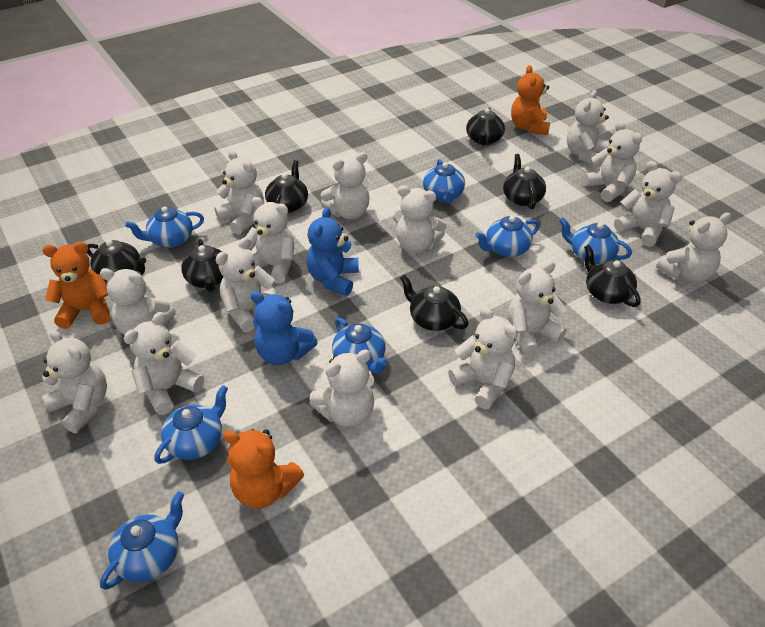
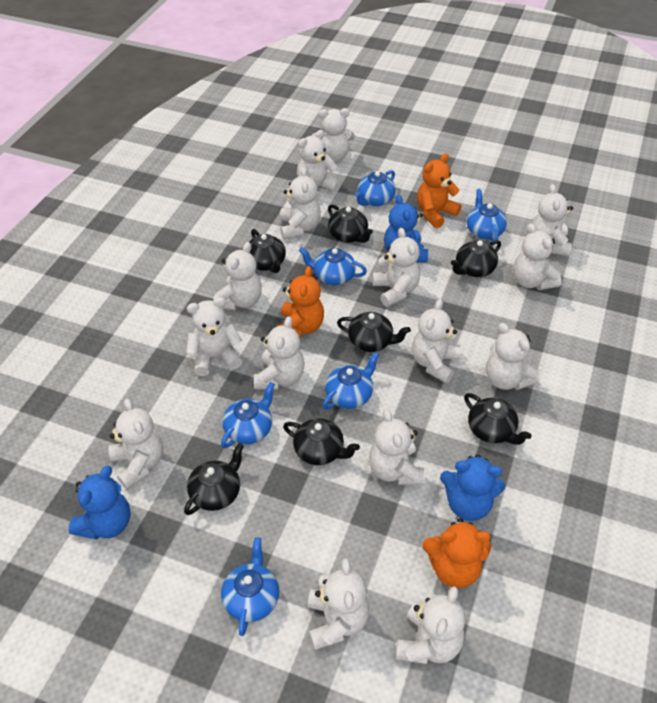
blue teapot: [100,491,184,590] [125,206,204,248] [154,385,228,464] [332,317,388,374] [423,159,465,203] [475,216,540,257] [559,217,632,264] = 7 -> [221,382,275,448] [221,537,279,636] [299,247,367,285] [322,352,379,409] [355,170,396,206] [467,189,507,242] = 6
blue teddy bear: [250,291,318,365] [306,207,359,296] = 2 -> [68,466,130,540] [384,194,428,262] [440,454,506,521] = 3

